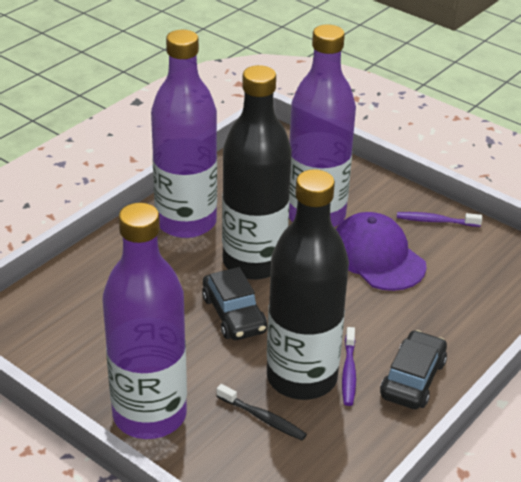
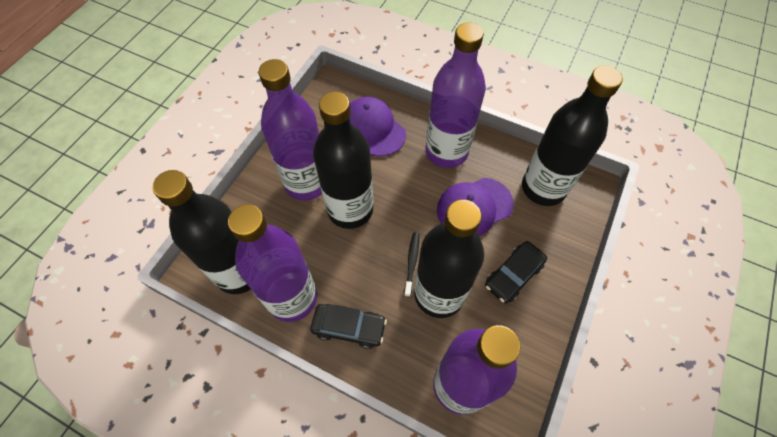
black bottle: [222,65,292,280] [267,169,349,400] = 2 -> [153,170,251,294] [313,92,373,229] [414,200,484,318] [522,65,623,206] = 4
purple bottle: [103,203,187,439] [151,30,217,238] [289,24,356,227] = 3 -> [228,204,317,322] [259,59,322,201] [426,22,486,168] [433,325,520,415] = 4
purple cap: [336,212,427,291] = 1 -> [349,97,406,156] [437,178,514,236] = 2
purple toothbrush: [342,327,356,406] [397,212,482,227] = 2 -> none = 0

